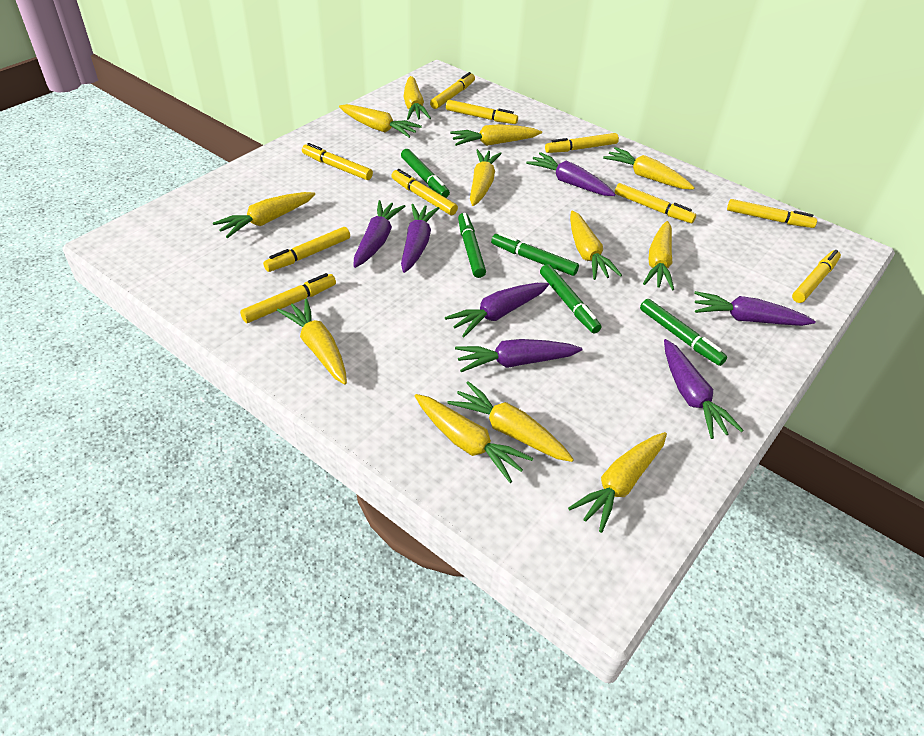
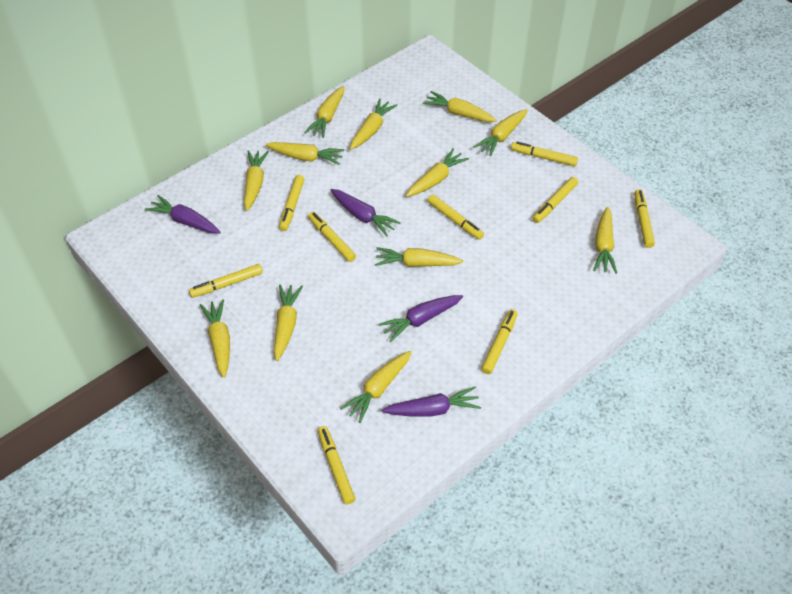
green marker: [401,149,450,198] [458,213,486,278] [491,233,579,276] [540,264,601,334] [640,299,727,366] = 5 -> none = 0
purple carrot: [354,200,405,268] [401,204,439,273] [445,283,549,337] [455,339,583,372] [526,152,616,196] [664,339,743,439] [694,291,816,326] = 7 -> [145,195,221,234] [330,189,401,236] [378,295,463,342] [382,386,481,417] = 4
yellow marker: [240,273,336,323] [263,227,350,272] [302,143,373,180] [391,169,458,215] [430,72,475,109] [446,100,518,124] [545,133,619,153] [615,183,696,223] [727,199,817,228] [792,250,841,303] = 10 -> [189,264,263,298] [279,175,305,231] [308,212,356,262] [318,426,355,505] [428,195,484,240] [481,309,518,374] [511,142,578,166] [532,177,578,223] [634,189,655,248] = 9

